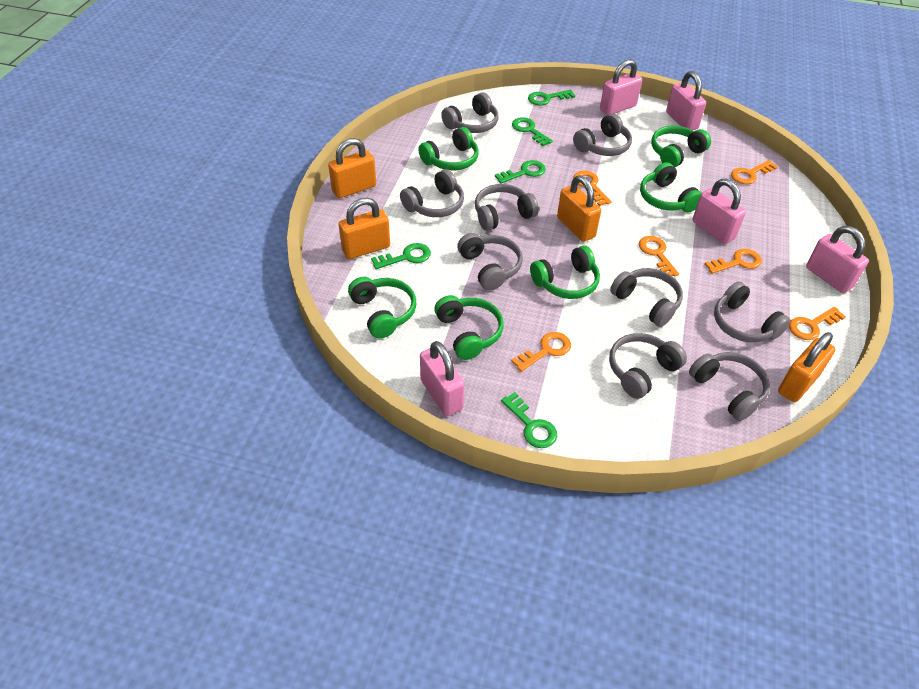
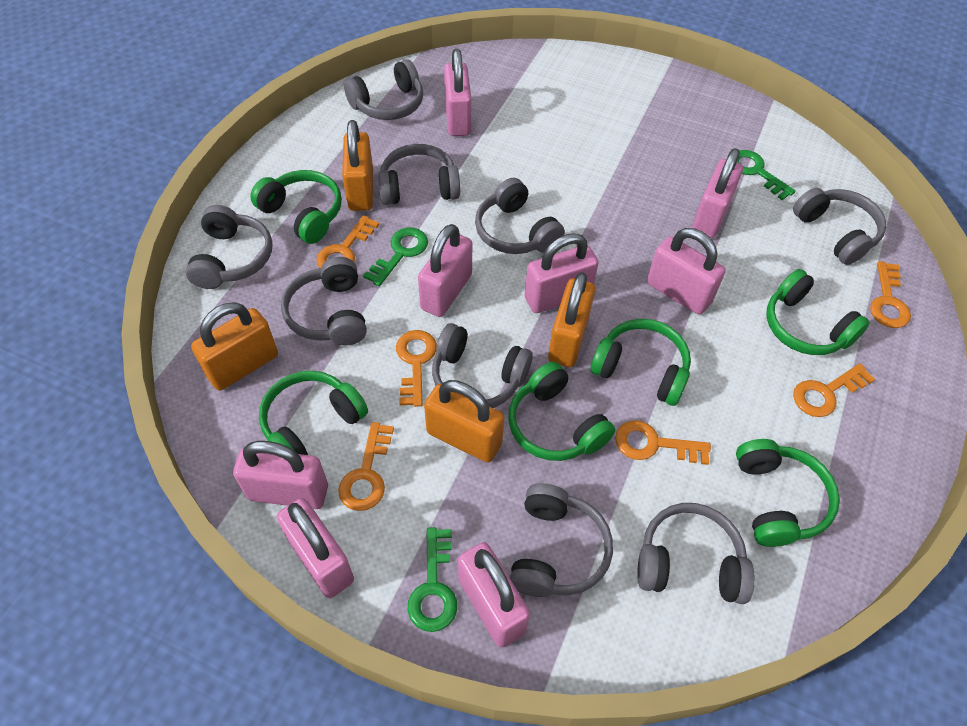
green key: [371,243,431,269] [495,160,546,184] [501,392,557,448] [512,117,553,146] [528,89,575,105] = 5 -> [363,228,428,286] [408,527,457,632] [737,150,796,200] = 3
pink padlock: [420,341,465,416] [600,59,642,115] [666,71,706,130] [693,179,746,244] [806,226,869,293] = 5 -> [233,441,328,509] [276,498,354,598] [418,224,472,317] [444,49,471,136] [458,542,530,648] [524,233,598,313] [647,228,726,315] [692,148,743,238] = 8

